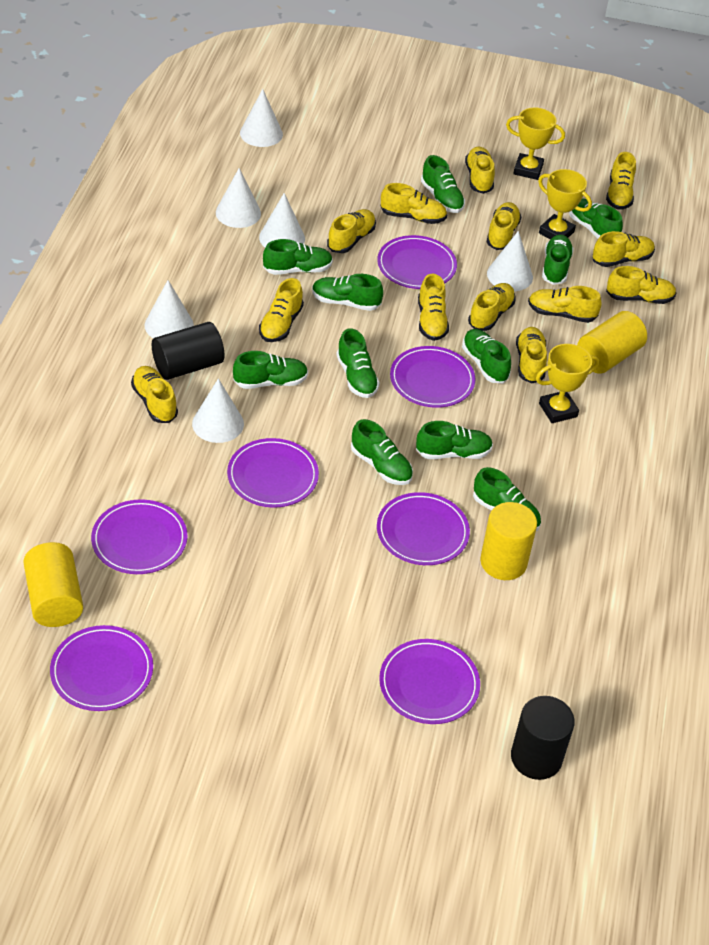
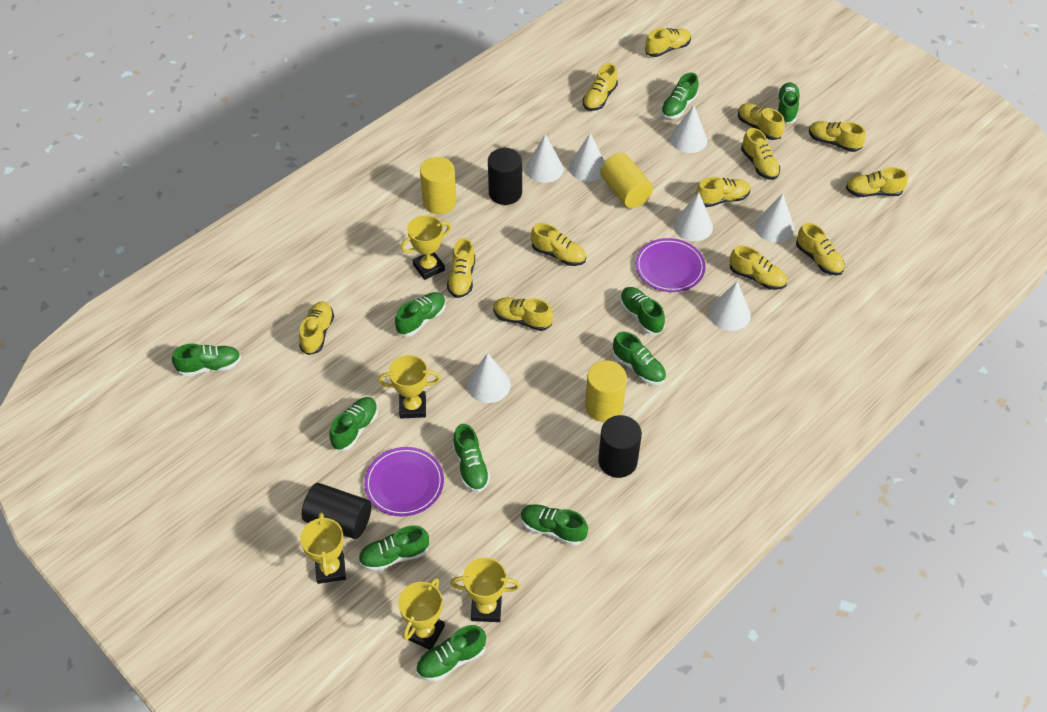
black cylinder: [152,322,224,380] [511,696,575,780] = 2 -> [302,483,371,539] [488,148,522,205] [598,415,642,478] = 3
purple plate: [50,625,153,711] [91,499,187,574] [227,438,319,508] [377,235,457,289] [377,492,470,565] [379,639,480,724] [390,346,475,408] = 7 -> [364,447,444,516] [635,238,706,292] = 2
white cone: [145,280,194,339] [192,378,244,443] [216,168,261,228] [240,89,283,147] [259,193,305,247] [487,231,533,291] = 6 -> [467,353,511,403] [526,134,564,183] [569,133,605,181] [670,105,707,153] [673,192,713,241] [709,281,751,331] [755,194,794,243] = 7
yellow trophy: [506,108,565,180] [536,344,599,423] [538,169,592,239] = 3 -> [300,513,346,584] [378,355,441,419] [398,578,445,650] [401,215,451,280] [450,557,520,622] = 5

